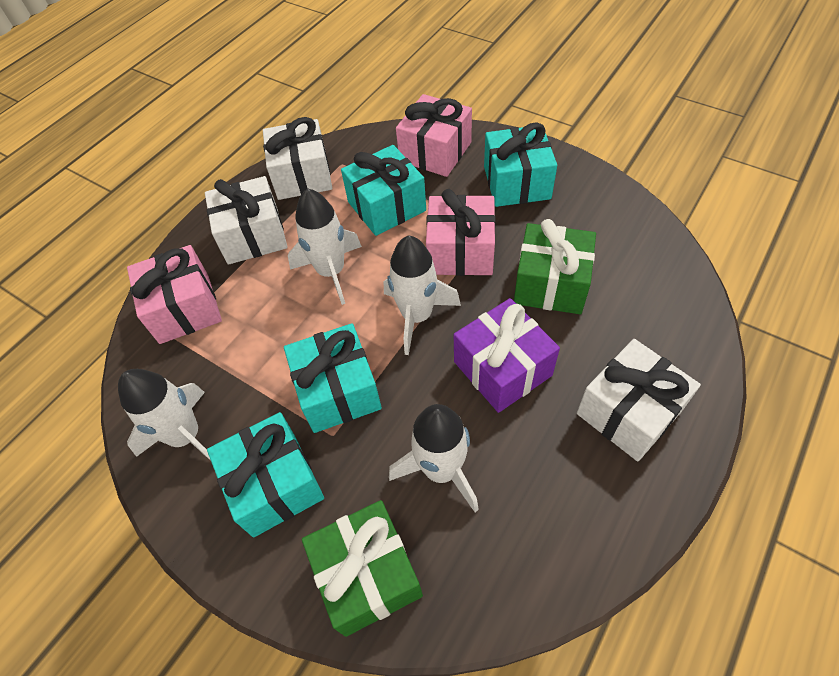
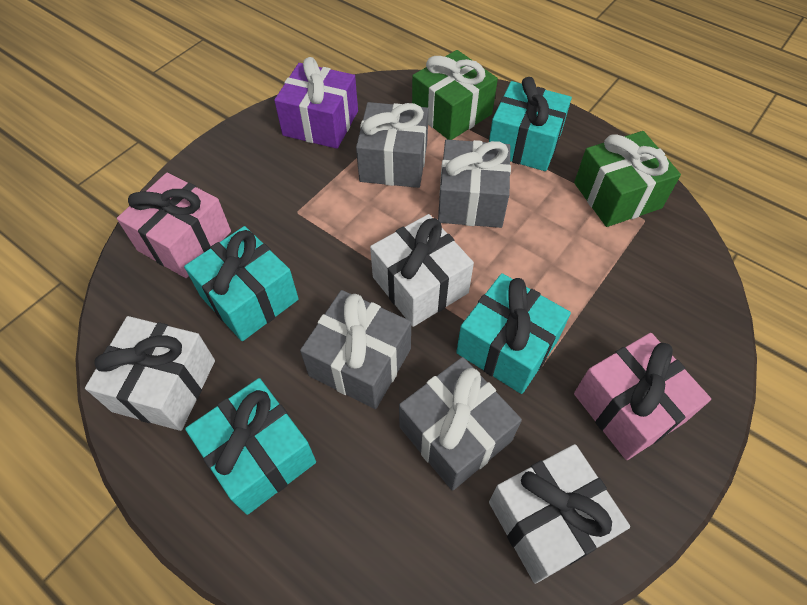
grey gift: none = 0 -> [300,290,411,409] [356,102,429,188] [399,357,522,491] [438,139,511,228] = 4
pink gift: [127,245,222,344] [396,94,472,177] [426,189,496,276] = 3 -> [117,172,231,278] [574,333,711,460] = 2
white rocket: [118,369,211,461] [288,188,362,305] [384,235,461,355] [389,404,479,512] = 4 -> none = 0

